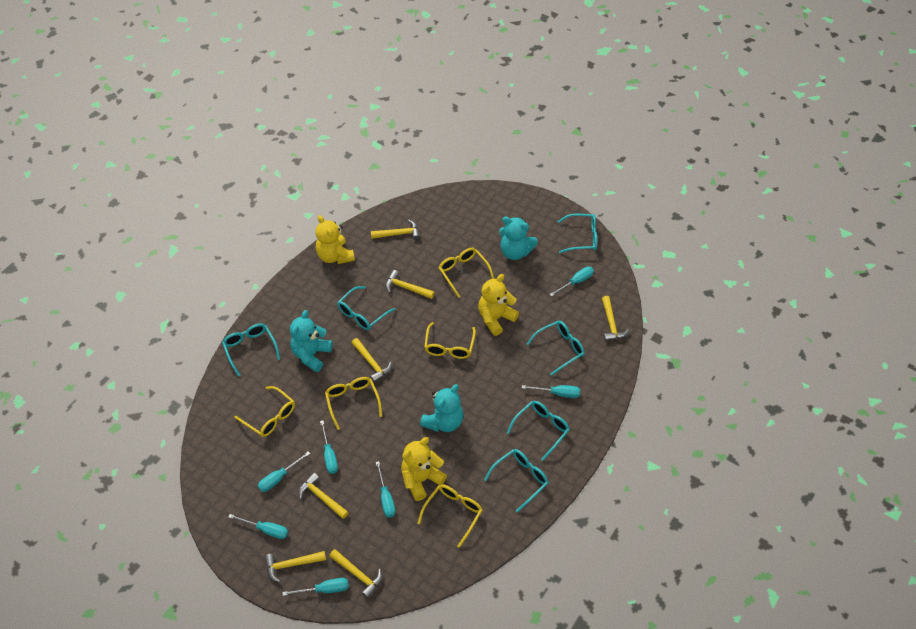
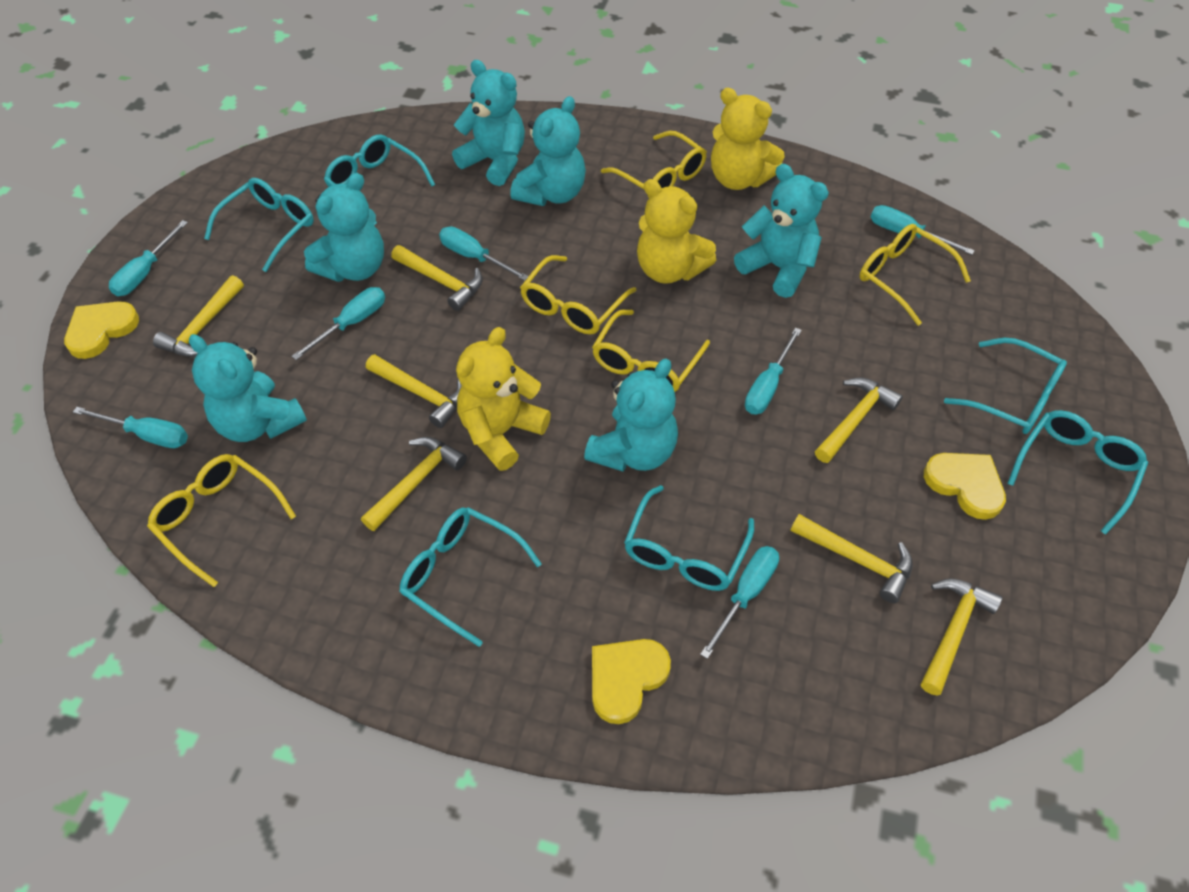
turquoise teddy bear: [290,310,333,372] [420,384,464,432] [499,216,538,260] = 3 -> [189,334,307,442] [304,173,384,282] [452,60,525,186] [510,96,586,206] [584,359,678,471] [734,164,829,298] = 6
yellow heart: none = 0 -> [64,301,139,359] [592,639,671,724] [924,453,1006,520] = 3

